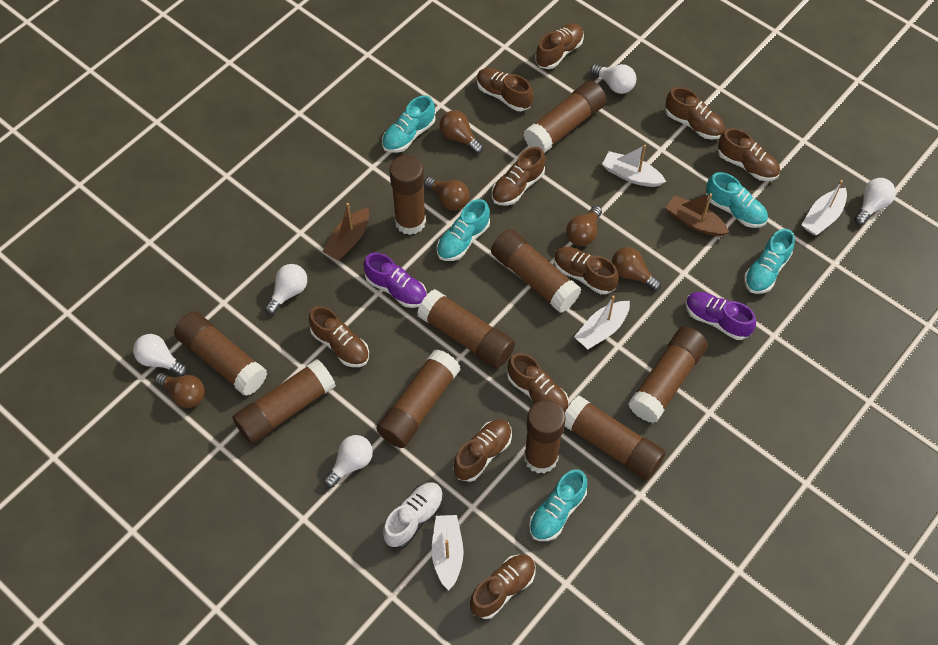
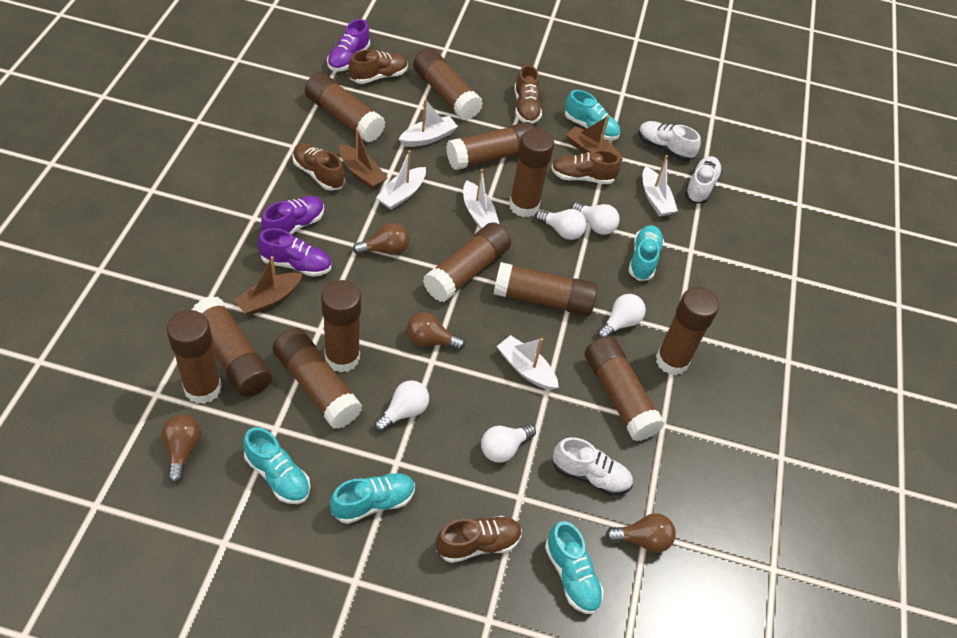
brown boat: [322,203,369,260] [666,193,729,236] = 2 -> [234,256,303,315] [339,128,387,189] [566,115,623,161] = 3
brown glue stick: [174,312,267,396] [233,359,336,444] [377,349,461,448] [389,155,426,235] [417,289,515,369] [491,229,582,313] [524,81,607,153] [524,400,566,474] [565,395,666,480] [629,327,708,423] = 10 -> [167,310,222,404] [191,296,272,397] [273,328,362,429] [305,72,385,142] [321,280,361,372] [413,48,483,120] [423,222,511,302] [446,122,535,170] [494,262,598,316] [509,129,554,217] [585,336,665,441] [656,287,719,375] = 12
brown light bulb: [155,373,205,408] [424,177,469,210] [439,110,483,154] [566,205,602,246] [612,247,661,291] = 5 -> [162,415,201,483] [353,223,409,255] [407,312,465,350] [606,513,676,553] = 4
brown shoe: [309,306,369,367] [453,420,512,482] [470,555,536,619] [477,68,533,111] [492,147,545,206] [507,353,569,412] [535,23,584,69] [554,247,619,294] [666,87,725,139] [718,128,780,181] = 10 -> [292,143,345,191] [349,49,408,84] [436,516,522,563] [515,65,542,124] [551,150,621,184] = 5
purple shoe: [363,253,427,308] [685,292,756,340] = 2 -> [258,228,331,277] [261,196,324,235] [327,19,370,71] = 3
white boat: [432,515,464,591] [574,296,630,349] [602,145,666,187] [802,180,847,236] = 4 -> [376,150,426,210] [399,99,458,147] [463,169,499,229] [497,335,559,390] [643,155,678,216] = 5
white shoe: [383,482,444,548] = 1 -> [553,437,633,496] [639,121,701,161] [685,156,722,204] = 3

